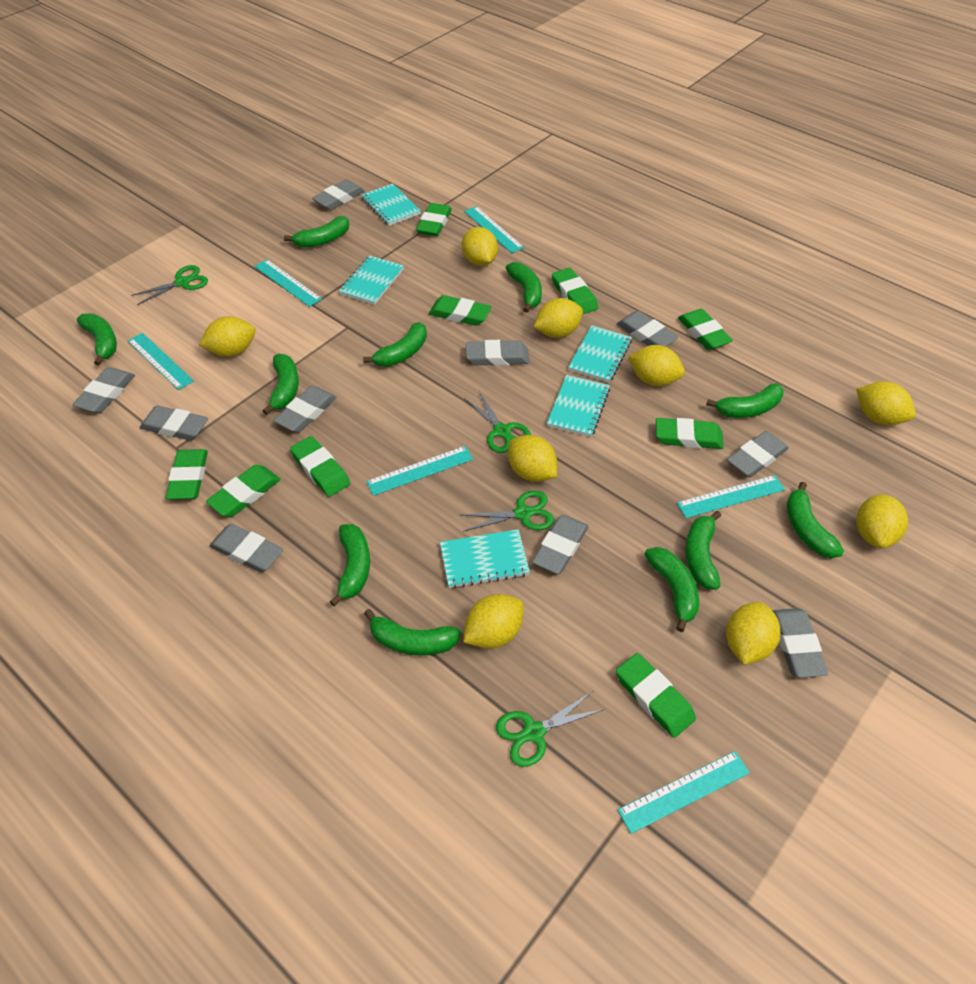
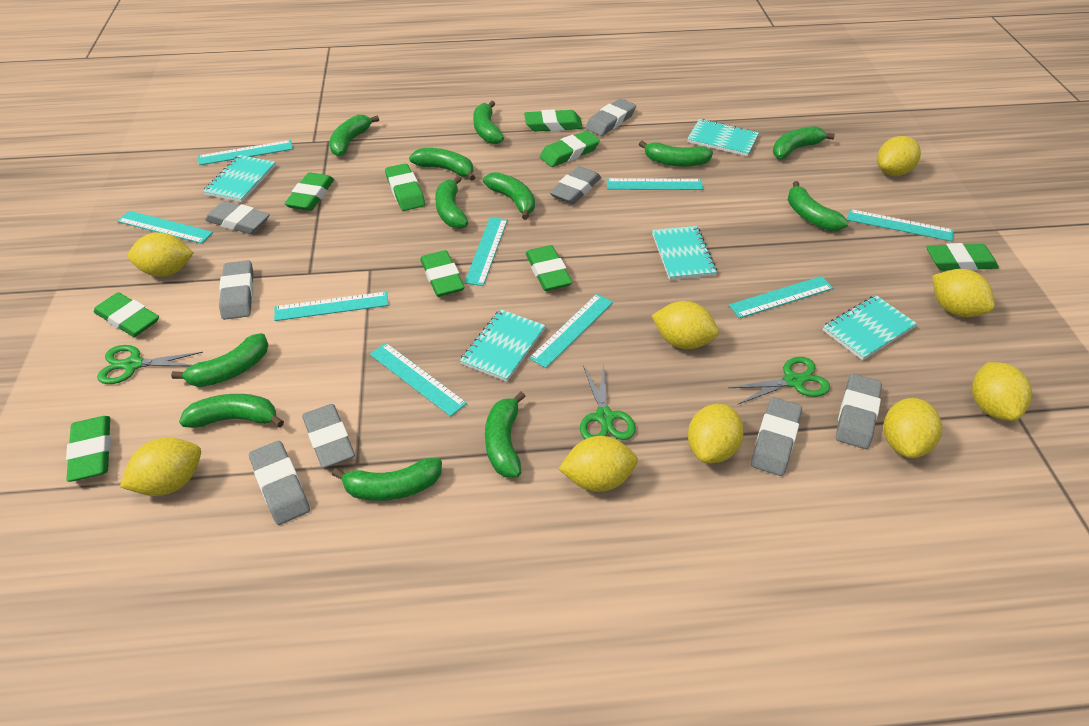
green banana: [77,313,117,366] [263,354,299,415] [284,216,349,248] [330,524,370,607] [363,322,427,367] [364,609,461,656] [506,262,542,313] [644,547,699,632] [685,511,721,590] [706,383,784,418] [787,482,844,558] = 11 -> [171,333,268,387] [179,394,284,428] [329,115,379,157] [332,458,442,501] [409,148,475,181] [435,176,468,229] [473,101,504,144] [483,172,535,220] [485,392,526,477] [639,141,713,167] [773,126,835,159] [788,181,849,231] = 12
green scissors: [131,265,208,305] [461,490,554,532] [464,391,531,453] [496,691,605,767] = 4 -> [97,345,203,384] [580,363,636,440] [728,357,830,405] = 3
grey eraser: [72,367,135,413] [139,406,208,441] [209,524,283,572] [273,386,336,432] [312,179,365,210] [466,340,529,366] [532,515,589,574] [617,311,678,347] [727,431,789,477] [772,608,828,678] = 10 -> [205,201,270,234] [219,260,254,320] [249,441,310,525] [302,404,355,468] [550,166,601,204] [585,98,636,136] [751,397,802,476] [836,374,882,449] = 8
turquoise ruler: [128,333,194,390] [254,259,322,307] [366,446,473,496] [464,206,524,253] [618,751,750,834] [677,475,785,518] = 6 -> [117,211,213,244] [198,140,293,165] [274,291,389,321] [370,343,467,416] [464,217,508,286] [529,294,613,368] [607,178,703,190] [729,276,833,318] [847,209,954,242] = 9

